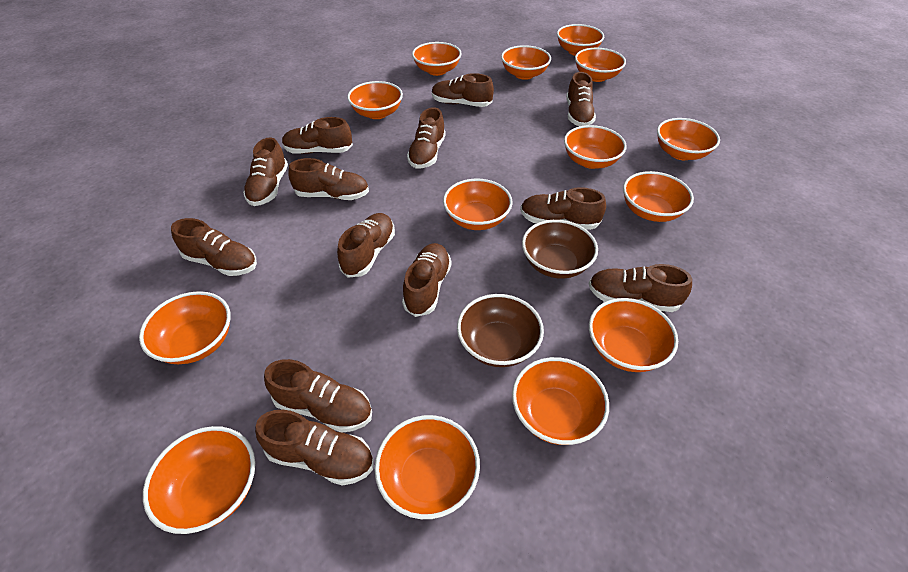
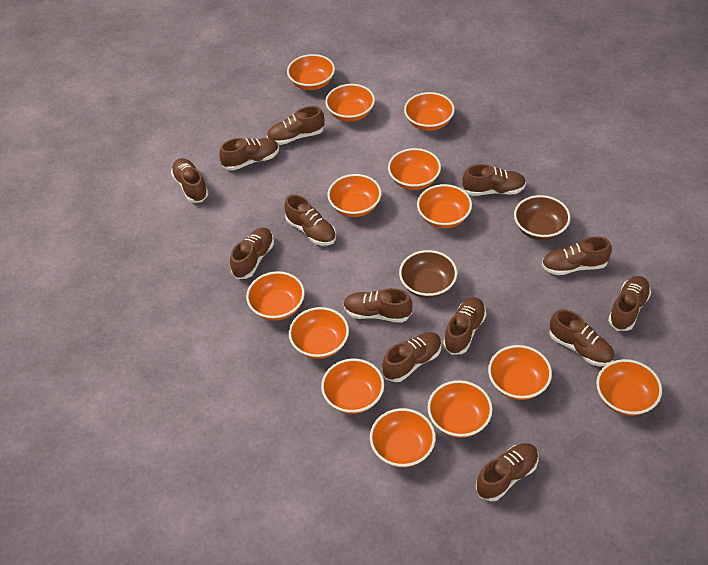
orange bowl: [139,291,231,364] [143,426,255,534] [347,81,403,119] [375,415,480,519] [412,42,461,76] [443,179,513,230] [501,45,551,80] [512,357,609,445] [557,24,604,56] [564,125,627,169] [575,48,626,82] [589,298,678,372] [623,171,694,222] [657,118,720,160] = 14 -> [246,271,305,321] [287,54,335,90] [289,307,349,359] [321,359,384,414] [325,84,375,122] [328,174,381,217] [370,408,435,468] [388,148,441,190] [404,92,455,131] [417,184,472,228] [428,380,492,438] [488,345,552,400] [596,359,662,416] = 13

